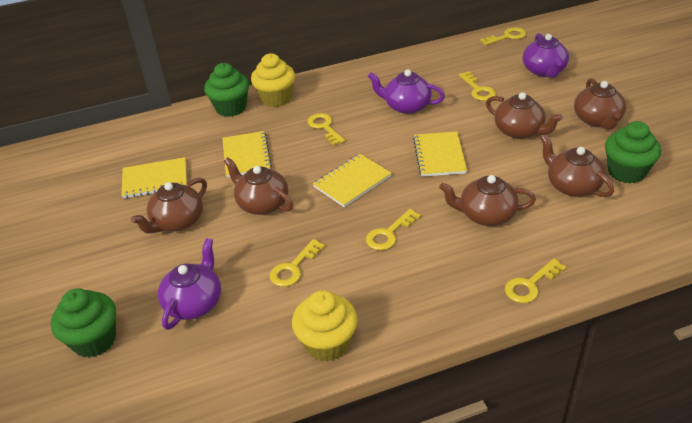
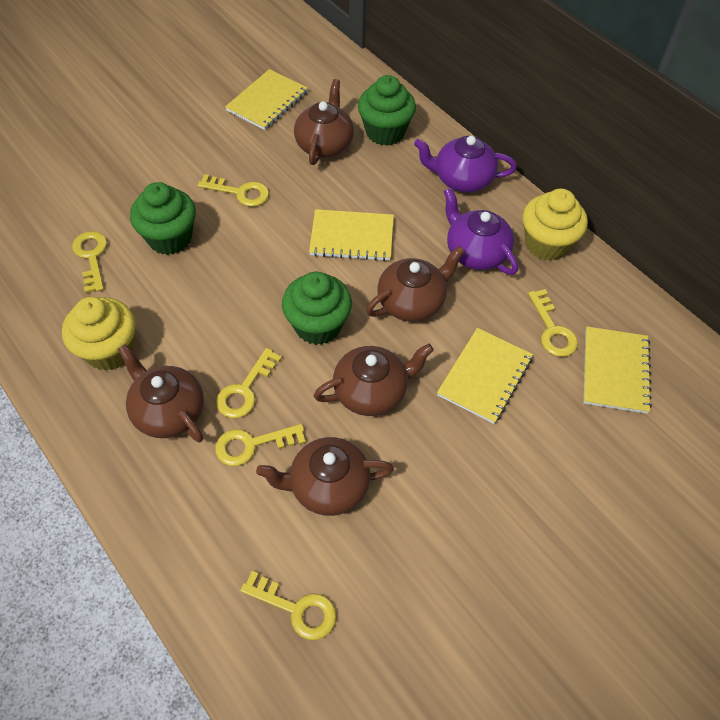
brown teapot: [131,178,207,234] [224,157,293,215] [439,175,536,226] [486,92,563,139] [540,134,614,197] [574,78,626,130] = 6 -> [118,344,204,442] [256,437,394,516] [294,79,354,165] [314,344,434,416] [366,246,465,322] = 5
purple teapot: [158,238,221,330] [368,70,445,114] [523,33,569,78] = 3 -> [414,136,517,192] [443,188,518,275] = 2

